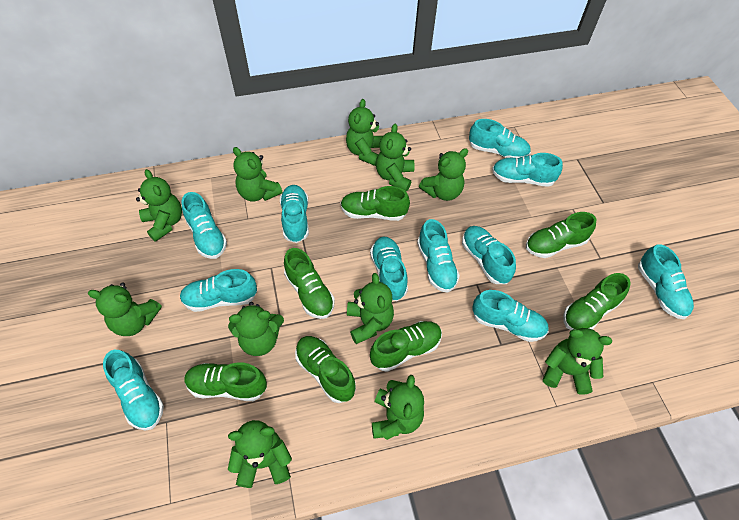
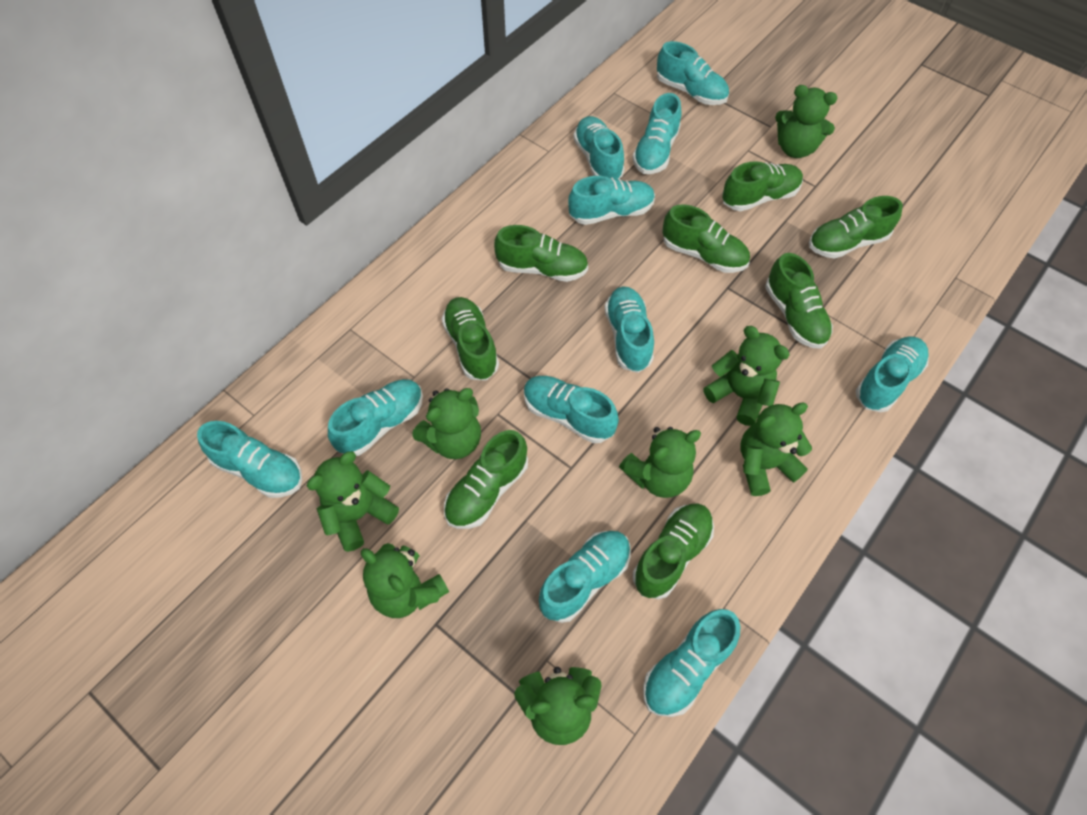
green shoe: [185,363,267,401] [284,248,335,319] [295,336,356,403] [340,186,410,221] [370,321,442,372] [526,212,597,258] [563,273,631,330] = 7 -> [442,297,499,381] [444,430,528,529] [494,225,588,282] [633,504,714,599] [662,204,750,273] [722,161,803,211] [765,253,833,349] [809,196,903,259] = 8
green teddy bear: [88,282,162,336] [136,169,182,242] [228,302,284,356] [228,420,292,488] [233,147,282,201] [346,99,383,166] [347,273,394,344] [372,375,424,440] [376,124,415,191] [419,148,468,201] [543,328,612,395] = 11 -> [307,451,399,552] [361,543,449,618] [412,388,481,459] [514,667,602,745] [619,427,701,498] [704,326,790,426] [740,402,812,496] [775,85,838,158] = 8

